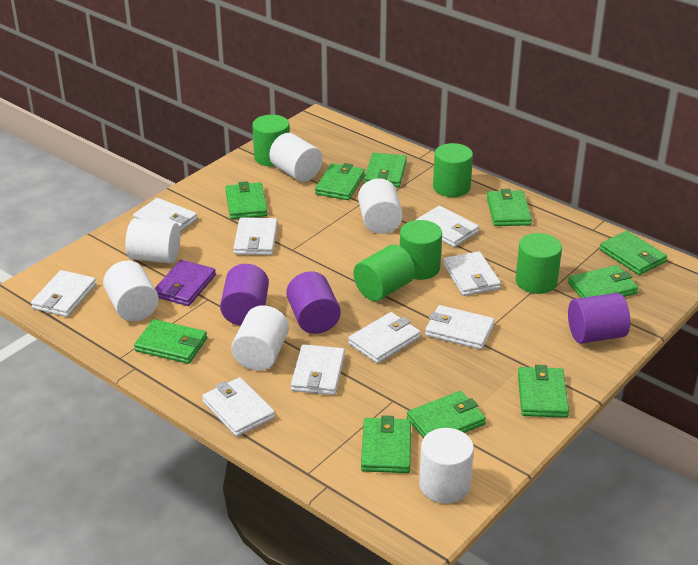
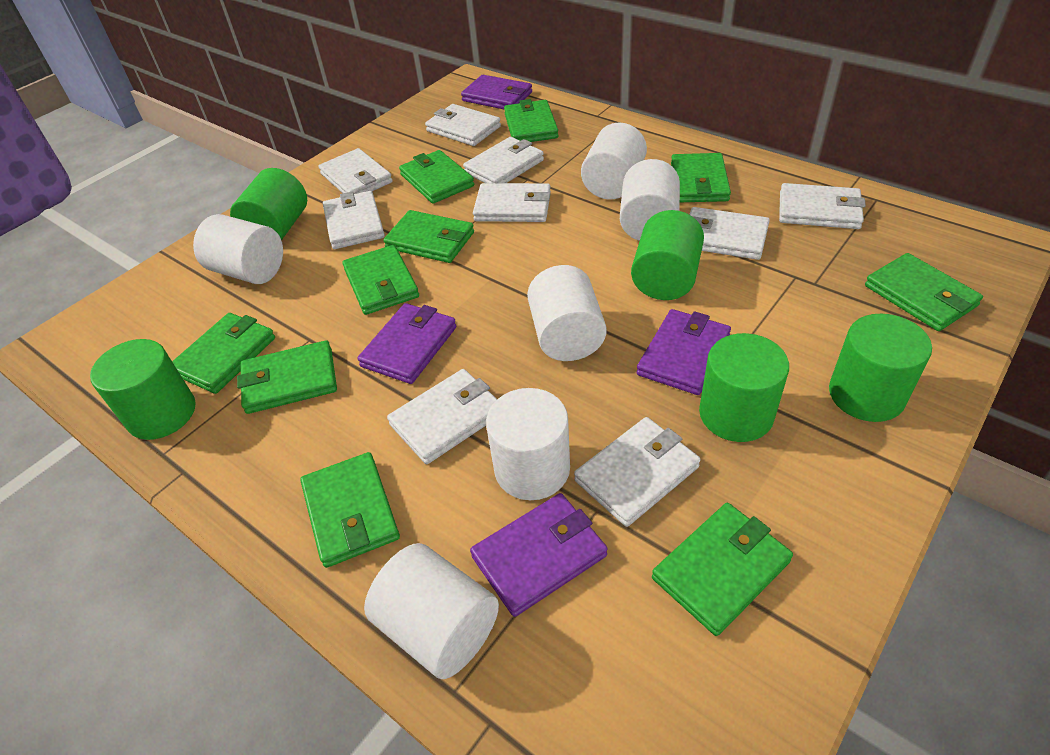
purple cylinder: [220,264,269,326] [286,271,341,334] [568,293,630,343] = 3 -> none = 0
purple wallet: [155,260,216,306] = 1 -> [357,303,456,384] [461,75,532,109] [470,493,607,617] [637,309,731,395] = 4

